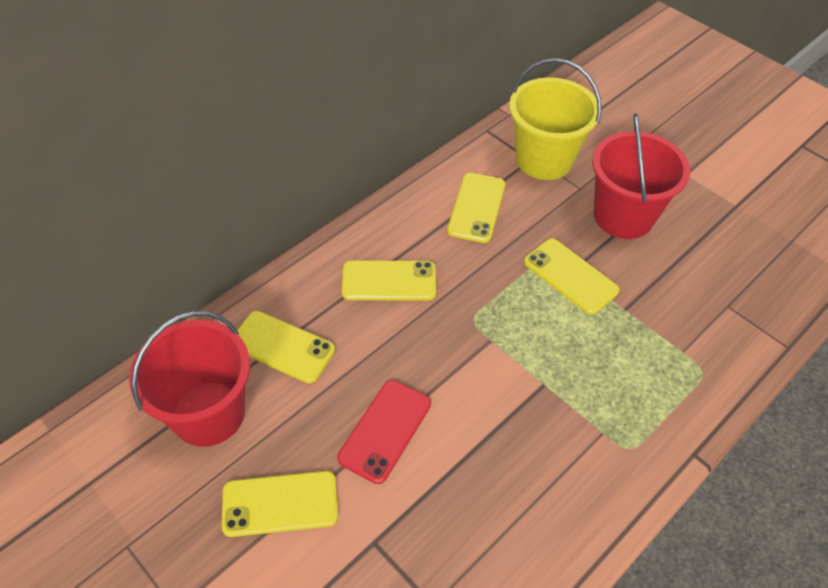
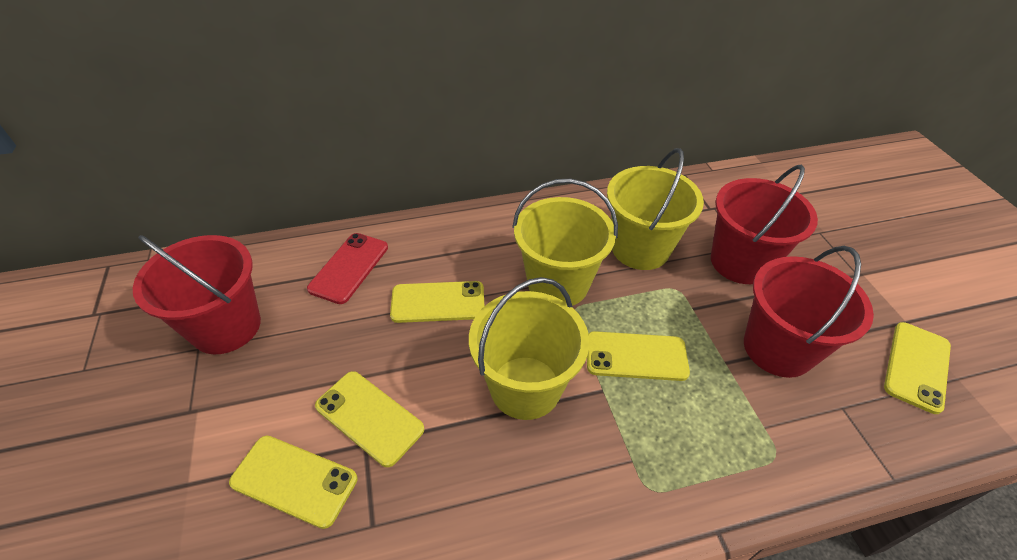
red bucket: [129,311,250,447] [592,113,690,239] = 2 -> [133,235,261,354] [711,165,818,284] [744,246,874,378] = 3
yellow bucket: [509,58,602,180] = 1 -> [469,277,590,420] [512,179,618,306] [607,148,704,270] = 3

